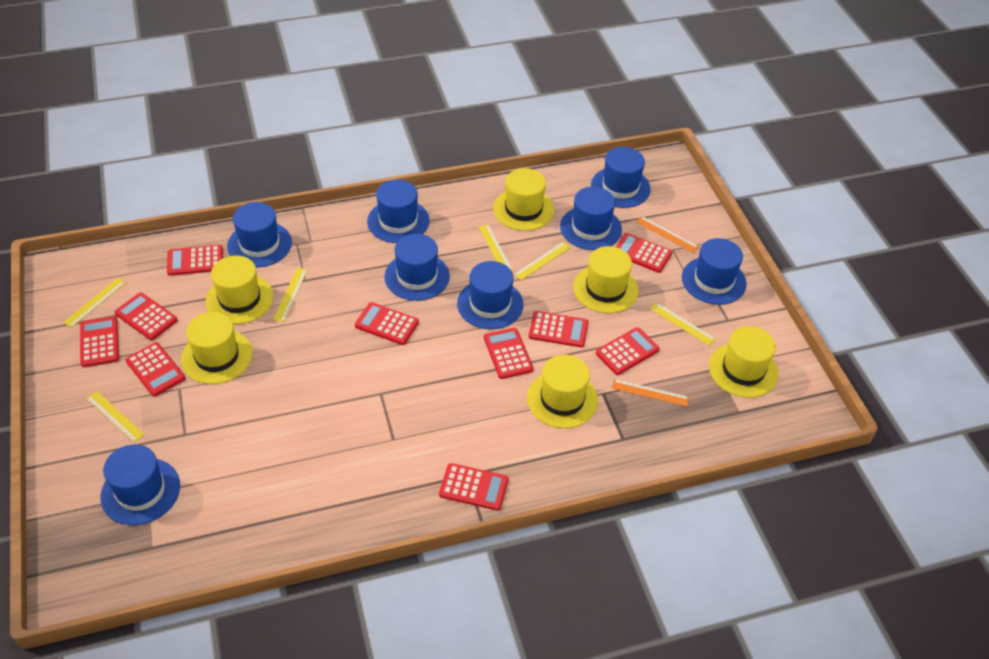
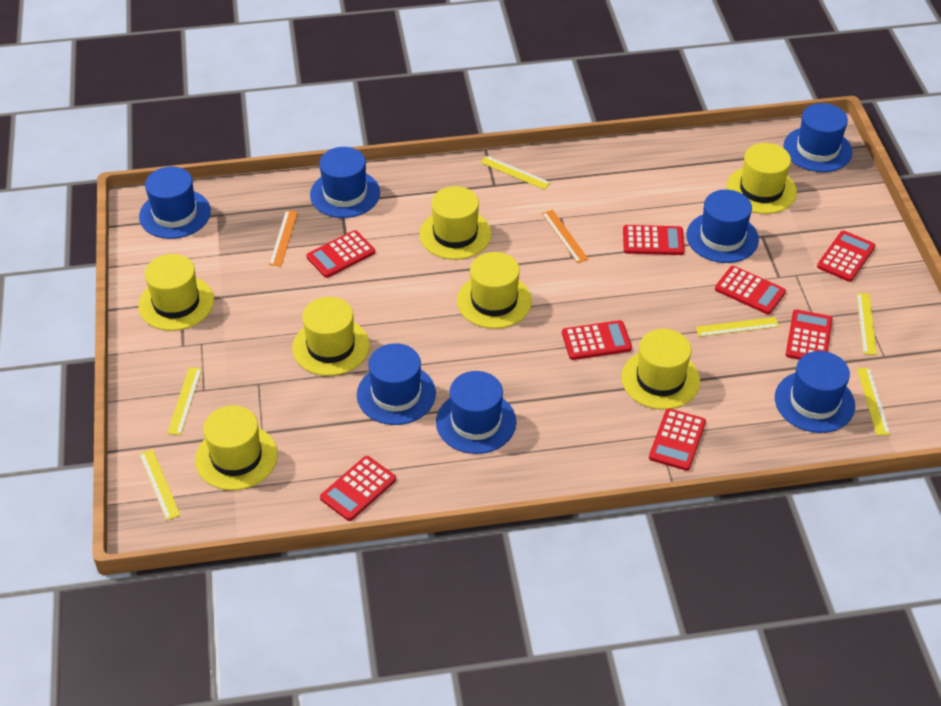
blue hat: [101,444,180,525] [227,202,292,267] [367,180,430,243] [385,234,450,301] [457,261,524,329] [560,187,622,250] [591,147,651,208] [682,238,747,305] = 8 -> [139,167,211,239] [310,147,380,218] [357,343,436,425] [436,371,516,454] [686,189,759,263] [775,351,855,433] [783,103,852,172] = 7
red calculator: [80,316,119,367] [114,292,178,340] [125,342,186,397] [167,245,223,276] [355,302,419,345] [439,463,509,511] [484,328,533,379] [529,311,588,347] [596,327,660,375] [616,233,672,273] = 10 -> [307,230,375,278] [320,456,396,521] [562,320,632,360] [623,225,685,255] [649,408,706,471] [715,266,786,314] [786,310,832,360] [817,231,876,282] = 8
yellow hat: [181,312,252,384] [206,256,274,324] [493,168,554,231] [527,355,598,429] [573,246,639,313] [709,326,779,398] = 6 -> [138,254,214,331] [195,406,278,490] [292,297,370,376] [419,186,491,260] [457,252,532,329] [621,329,700,410] [726,143,797,214] = 7

